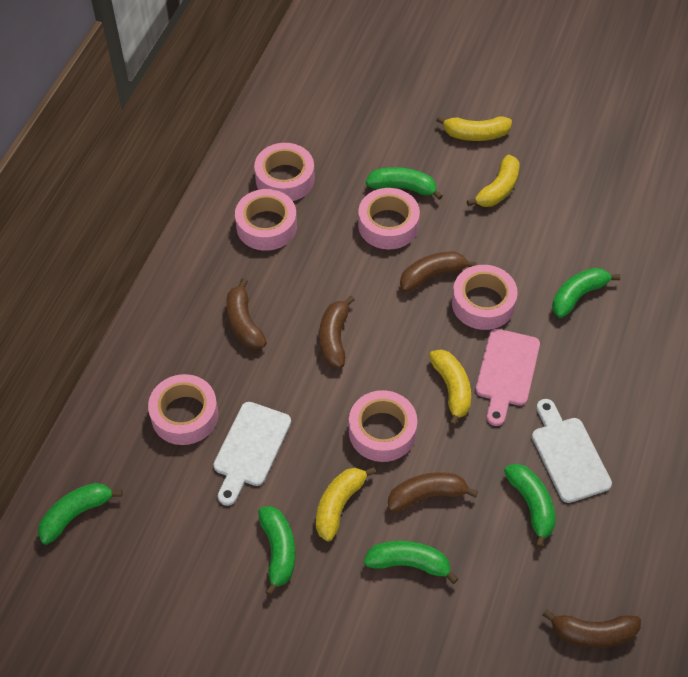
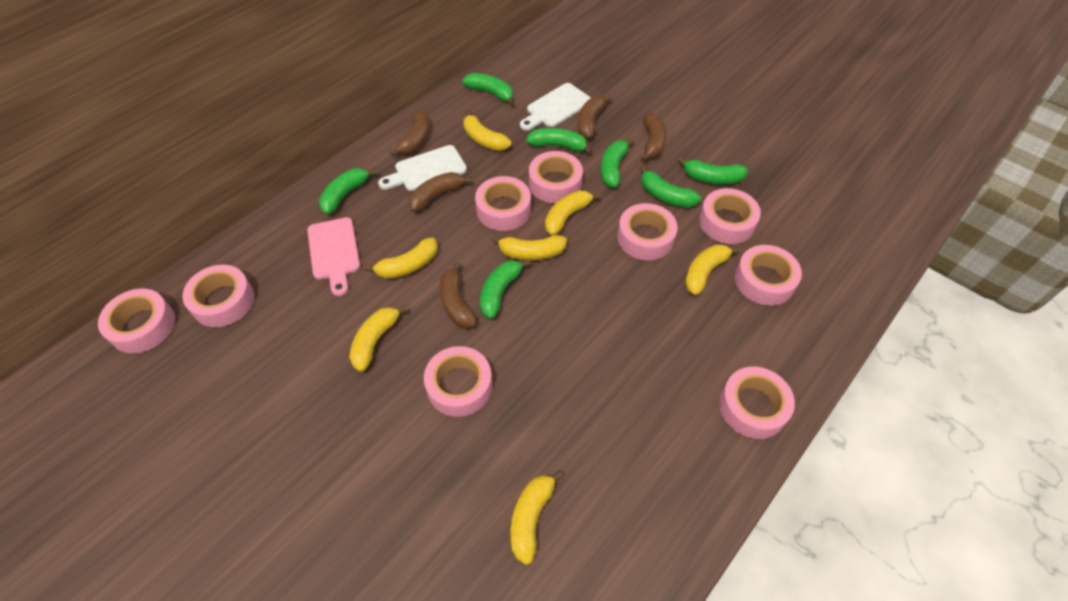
green banana: [38,483,123,545] [258,506,295,596] [364,541,459,584] [366,167,443,200] [504,464,556,548] [552,268,620,318] = 6 -> [319,168,376,215] [462,73,514,106] [480,259,530,319] [526,128,593,154] [601,139,634,188] [640,166,701,208] [678,157,748,184] = 7
pink tape: [148,374,218,445] [235,189,297,251] [254,143,315,201] [349,390,417,462] [358,188,420,249] [452,265,518,330] = 6 -> [98,288,175,353] [182,265,254,327] [424,346,492,417] [475,176,531,231] [529,151,583,203] [617,203,678,260] [699,188,761,244] [719,367,795,439] [735,245,802,306] = 9
yellow banana: [316,467,376,541] [429,350,471,426] [436,116,512,141] [467,155,520,207] = 4 -> [349,306,408,372] [365,237,438,279] [463,110,511,151] [492,235,567,260] [511,471,563,565] [545,190,601,236] [685,244,740,295] = 7

